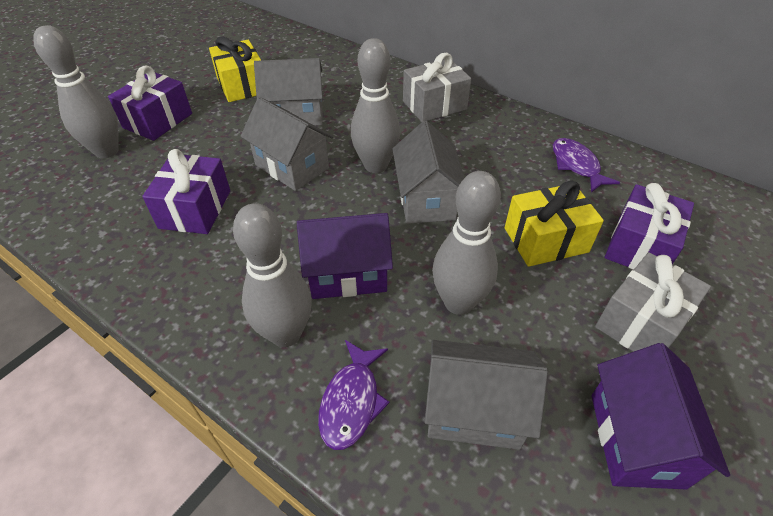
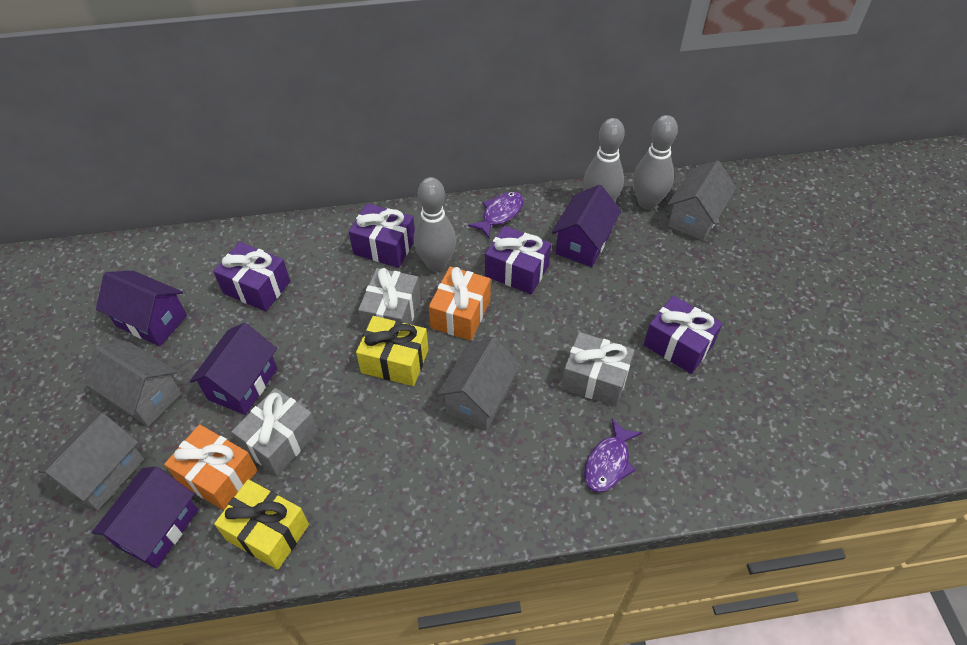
grey bowling pin: [33,25,119,158] [233,203,312,347] [351,38,400,173] [432,171,501,315] = 4 -> [414,177,456,272] [583,118,625,201] [633,115,678,210] = 3
grey gift: [403,53,471,122] [595,252,711,352] = 2 -> [231,388,318,476] [358,268,421,332] [561,332,635,407] = 3
orange gift: none = 0 -> [164,424,258,511] [429,267,491,341] = 2
purple gift: [108,65,192,141] [142,149,230,234] [605,183,694,270] = 3 -> [213,242,290,311] [349,203,415,268] [485,226,551,294] [644,296,723,374] = 4
purple house: [297,213,393,299] [592,343,730,489] = 2 -> [91,467,198,568] [96,271,187,346] [189,322,277,415] [552,185,621,267] = 4

